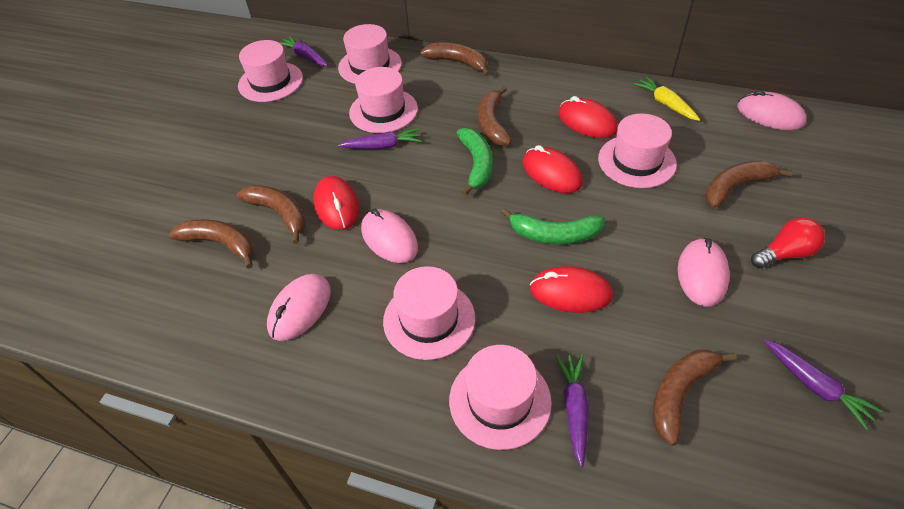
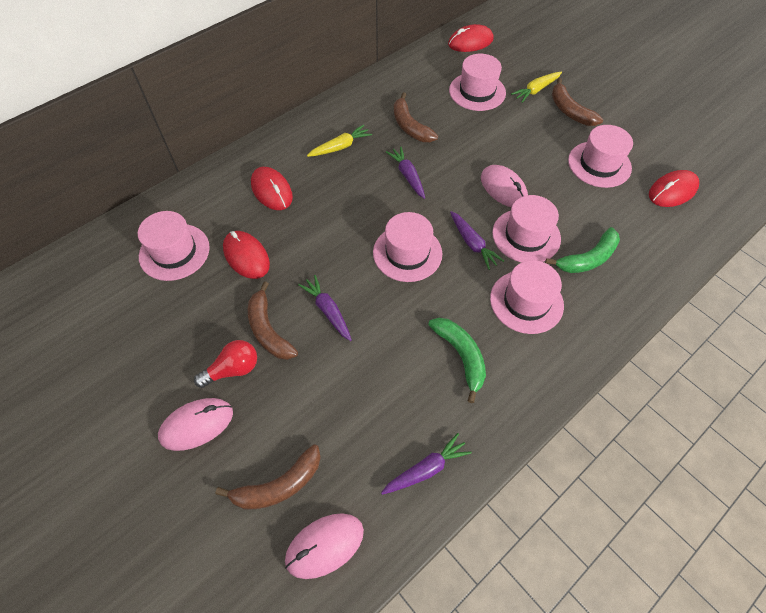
brown banana: [169,219,253,269] [237,185,306,244] [420,42,490,76] [478,86,512,146] [653,350,737,446] [705,161,793,208] = 6 -> [215,444,321,510] [248,281,298,360] [394,92,438,142] [552,78,603,126] = 4
pink mouse: [267,274,331,341] [361,209,418,263] [678,238,730,307] [737,90,806,130] = 4 -> [158,398,233,451] [285,514,364,579] [481,165,528,207] = 3
yellow carrot: [633,76,700,121] = 1 -> [307,125,372,157] [511,72,562,103] = 2

